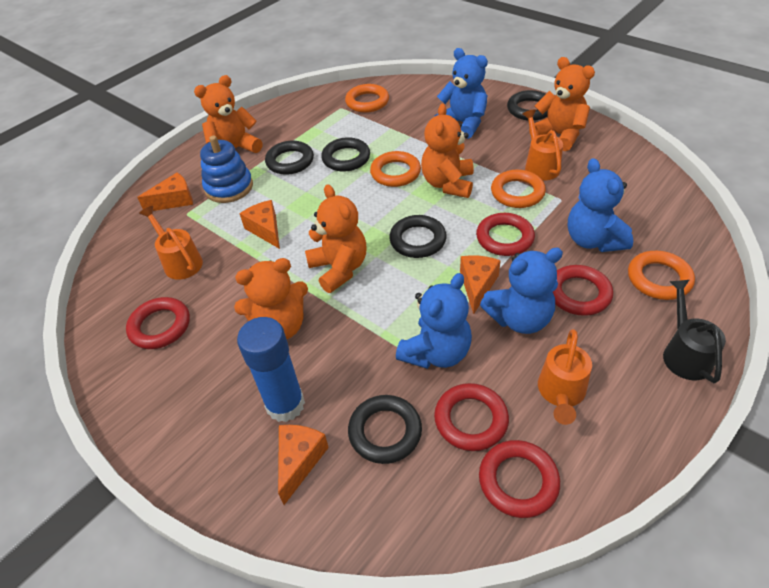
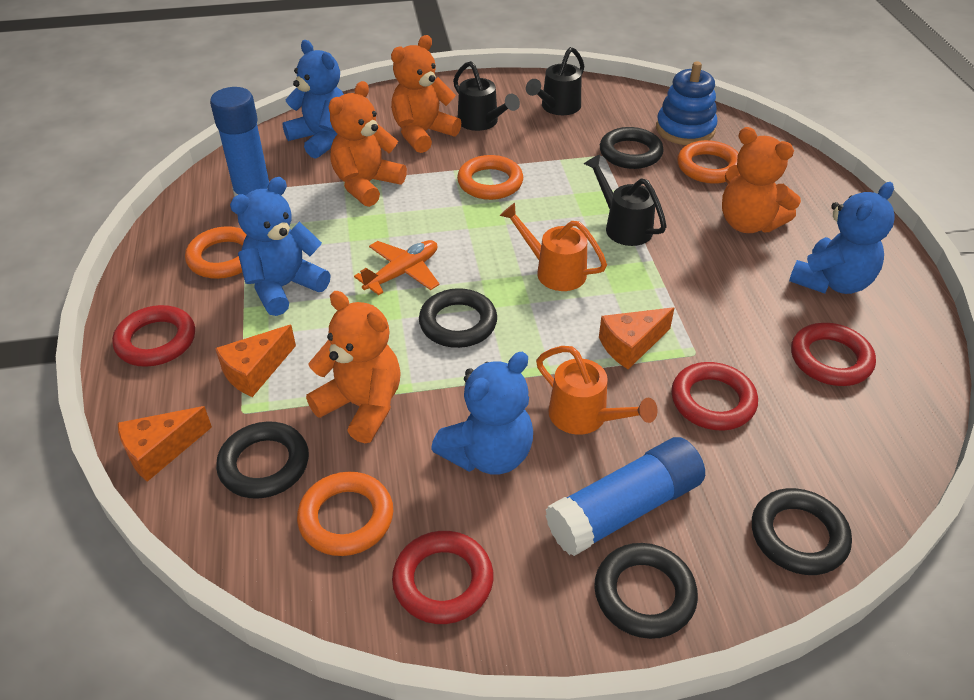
black watering can: [663,280,726,383] = 1 -> [453,61,520,131] [526,47,584,115] [584,155,667,246] = 3
blue glue stick: [237,317,305,422] = 1 -> [210,87,269,197] [545,437,705,556] = 2
orange cheese: [137,172,193,211] [239,200,280,249] [278,425,329,505] [460,255,501,314] = 4 -> [118,406,212,482] [215,325,296,397] [599,307,674,369] = 3
orange plane: none = 0 -> [354,240,440,295] = 1
orange teddy bear: [194,75,262,153] [234,258,308,339] [305,184,367,293] [421,104,474,198] [529,57,595,151] = 5 -> [306,291,401,443] [329,81,407,207] [391,35,461,153] [722,127,801,233] = 4
orange watering can: [139,206,203,280] [523,109,563,180] [538,329,592,425] = 3 -> [500,203,607,291] [536,346,658,435] = 2
red ring: [126,297,190,349] [434,383,509,451] [476,213,535,256] [479,440,560,518] [553,265,613,316] = 5 -> [112,305,195,367] [392,531,493,624] [671,362,758,431] [791,323,876,386] = 4

